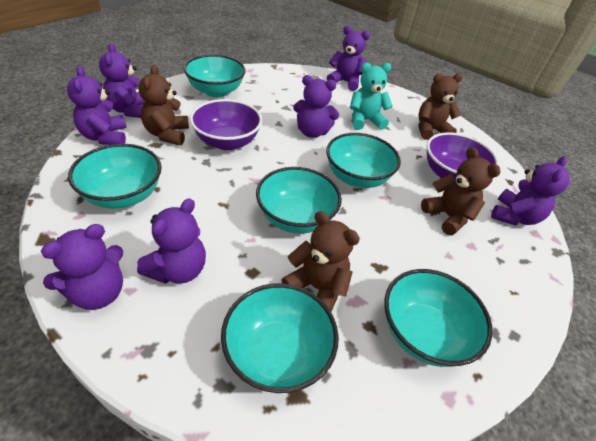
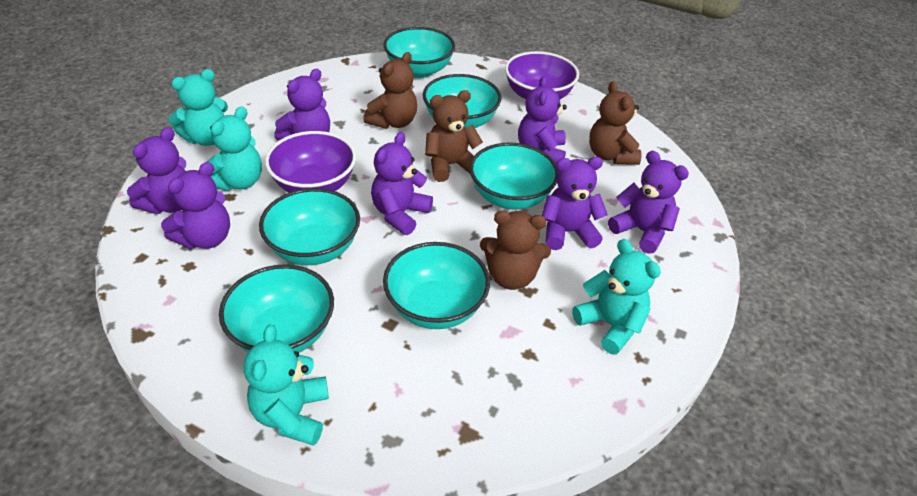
turquoise teddy bear: [350,63,393,130] = 1 -> [168,69,228,146] [207,106,262,191] [244,325,329,446] [572,239,661,355] = 4

